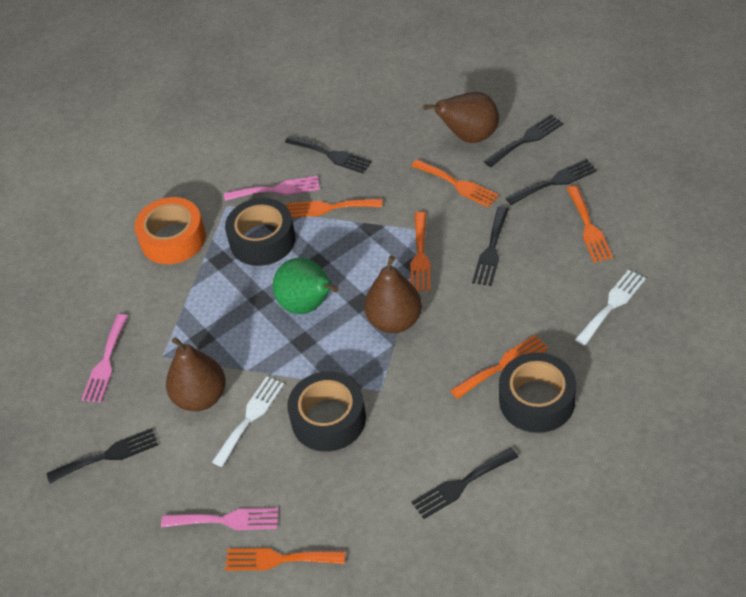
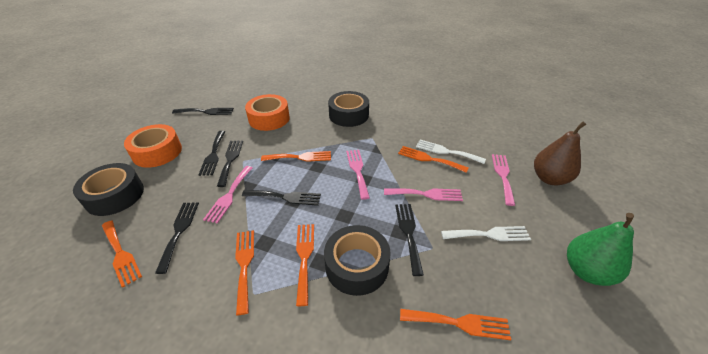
brown pear: [166,337,226,411] [364,256,422,333] [423,92,499,143] = 3 -> [534,121,586,186] = 1
orange tape: [134,197,206,264] = 1 -> [124,124,182,168] [245,94,290,131] = 2
pink fork: [81,314,128,403] [161,508,279,530] [224,176,320,201] = 3 -> [203,166,253,224] [346,150,370,200] [384,188,463,201] [492,154,515,206] = 4

